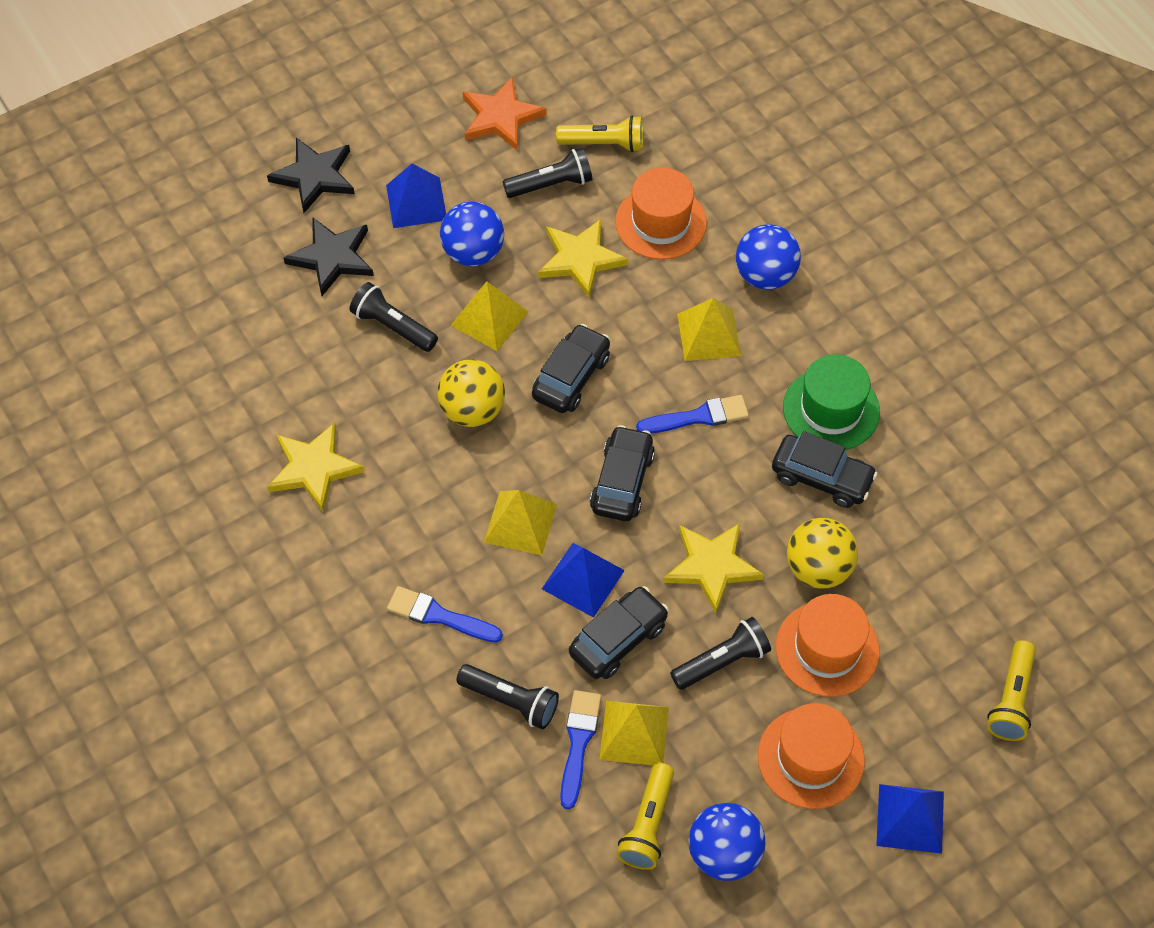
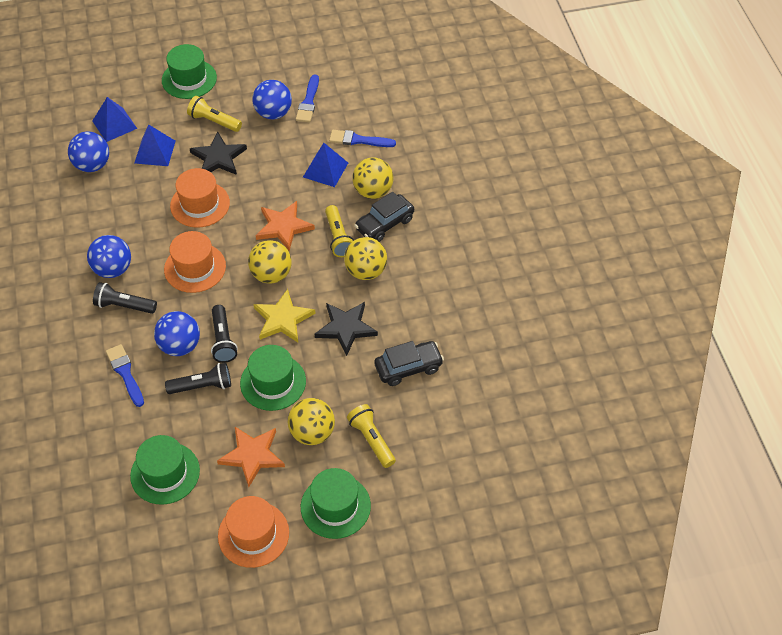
black car: [532,324,610,413] [569,586,669,679] [590,425,655,521] [772,431,878,508] = 4 -> [355,192,414,242] [374,341,444,386] = 2
black flashlight: [350,282,438,352] [456,664,559,730] [503,148,592,198] [670,617,771,690] = 4 -> [93,282,157,314] [165,363,231,394] [211,305,238,363] = 3
blue ball: [440,201,504,266] [688,803,765,881] [736,224,801,290] = 3 -> [68,131,109,172] [87,235,131,278] [154,311,200,356] [252,80,292,119] = 4
green hat: [783,354,880,450] = 1 -> [130,435,200,504] [162,44,217,99] [240,345,306,411] [301,468,371,539] = 4
orange star: [463,77,547,150] = 1 -> [217,427,285,487] [256,201,315,251] = 2
yellow ball: [437,359,505,427] [787,518,858,589] = 2 -> [248,240,292,284] [288,398,335,445] [344,237,387,280] [352,157,393,199] = 4
yellow pyramid: [450,282,528,351] [484,490,557,555] [599,701,669,765] [677,298,741,361] = 4 -> none = 0
yellow star: [267,423,365,511] [538,219,628,298] [663,523,764,614] = 3 -> [253,289,316,342] = 1

